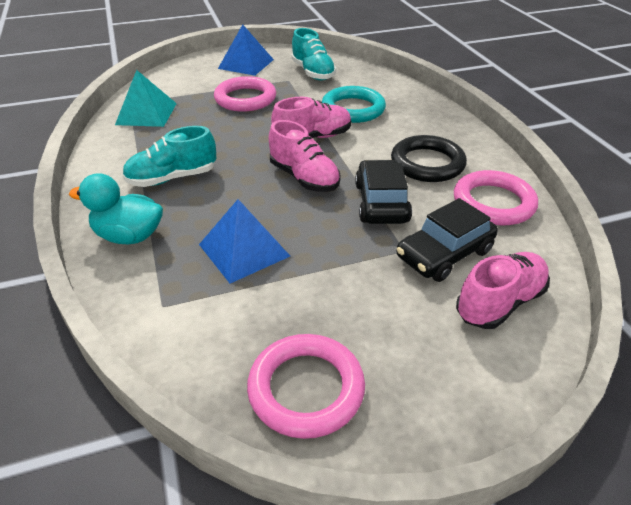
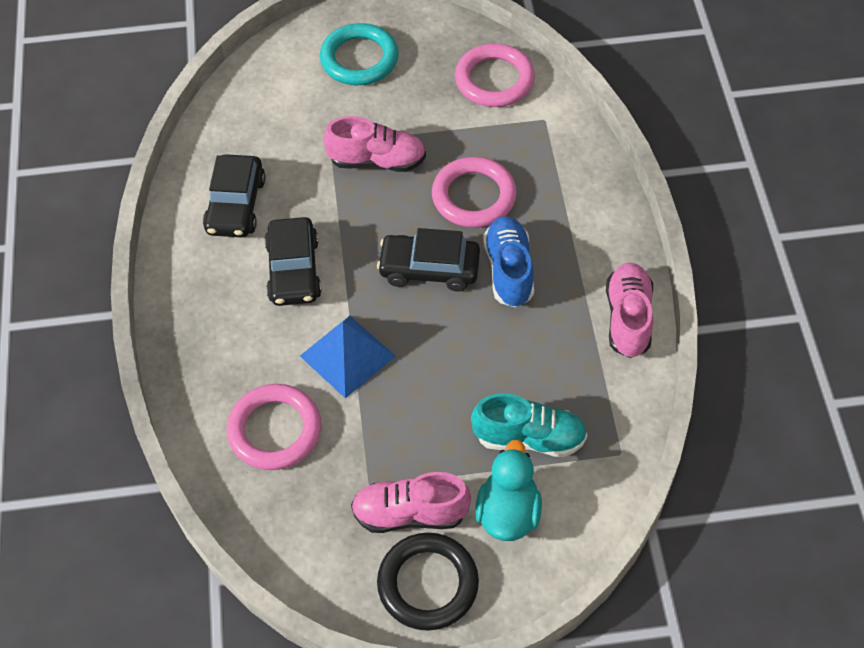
black car: [355,160,412,224] [396,198,498,282] = 2 -> [203,154,265,237] [265,217,322,306] [377,228,480,292] = 3
blue pyramid: [199,199,290,283] [218,24,274,76] = 2 -> [300,316,396,398] = 1
blue shoe: none = 0 -> [483,216,534,307] = 1
turquoise pyramid: [115,70,177,127] = 1 -> none = 0
turquoise shoe: [122,126,216,187] [291,28,336,80] = 2 -> [471,393,587,457] = 1

